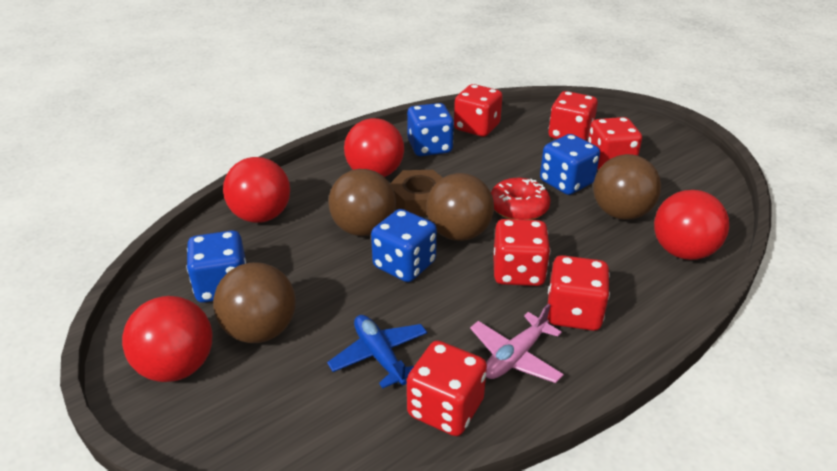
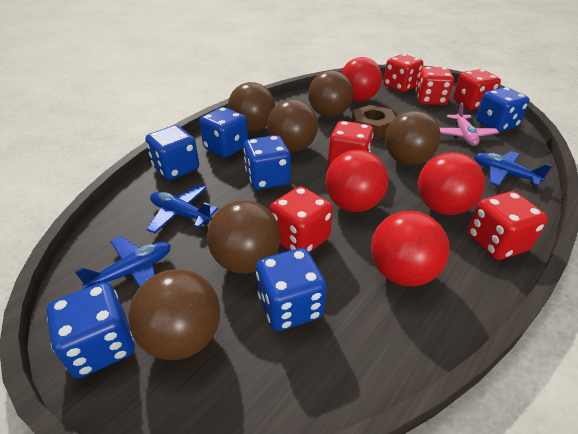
blue dice: [186,230,246,303] [371,209,437,282] [407,103,454,156] [540,134,600,195] = 4 -> [47,282,135,378] [145,125,199,180] [199,107,248,157] [243,135,290,190] [256,248,327,331] [476,87,530,132] = 6
blue plane: [327,315,427,389] = 1 -> [75,236,171,289] [147,185,219,234] [474,151,552,186] = 3
brown ball: [213,262,296,343] [328,169,396,236] [426,173,494,241] [593,154,661,220] = 4 -> [128,269,220,360] [207,200,280,274] [228,82,275,131] [267,100,318,152] [308,70,353,117] [385,111,441,165] = 6
red donut: [491,178,550,220] = 1 -> none = 0

